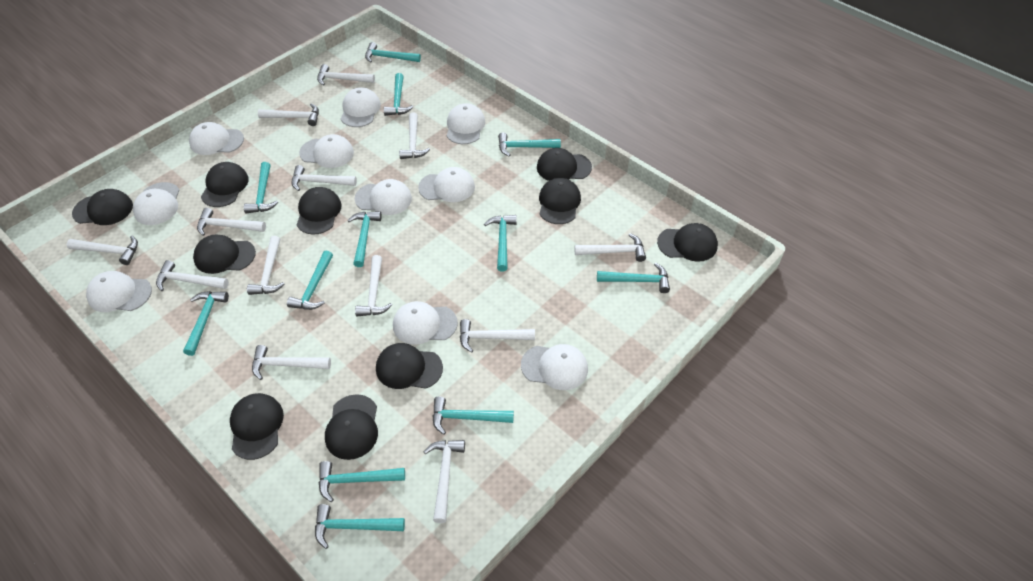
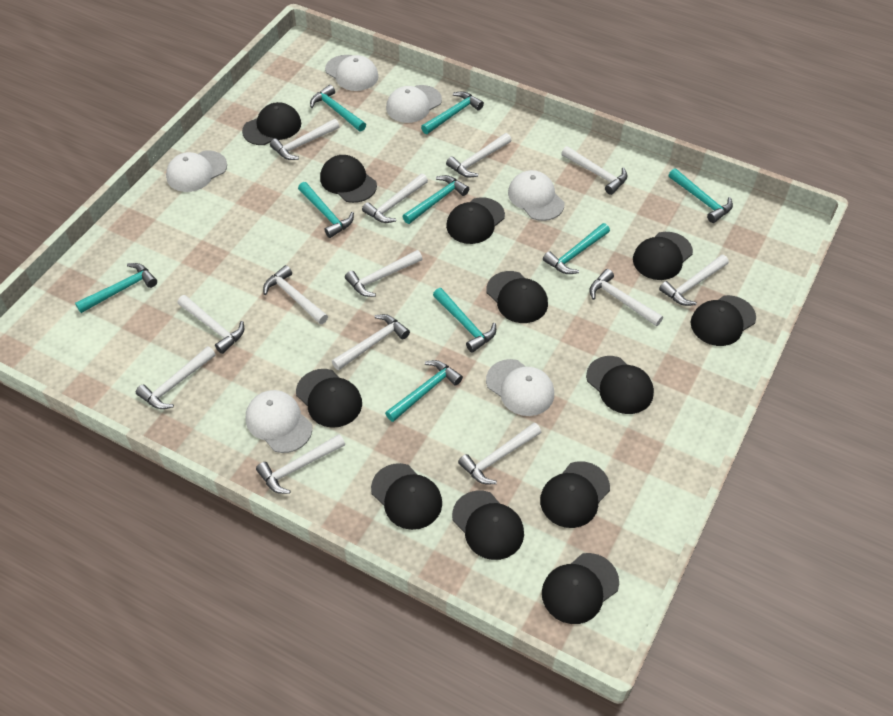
black cap: [72,189,133,225] [193,234,256,274] [201,162,249,207] [230,393,284,460] [297,187,342,235] [325,394,378,460] [376,343,443,389] [537,148,592,181] [539,178,581,224] [657,223,718,262] = 10 -> [242,102,301,145] [296,369,362,428] [320,155,377,203] [371,463,442,530] [446,197,505,244] [452,491,524,560] [486,271,548,323] [540,461,610,528] [542,553,619,624] [586,356,654,414] [633,232,693,280] [691,295,756,346] = 12
turquoise hammer: [183,291,229,356] [244,162,278,214] [287,251,333,310] [315,504,405,549] [319,461,405,502] [347,211,382,267] [365,42,421,63] [384,73,413,116] [432,397,514,435] [484,215,517,271] [498,132,561,157] [597,263,670,293] = 12 -> [75,263,157,313] [298,182,354,238] [310,85,366,132] [385,360,463,422] [402,175,469,224] [421,91,484,134] [433,288,496,353] [543,223,610,274] [669,168,733,223] = 9
white cap: [86,271,152,312] [133,182,179,225] [189,122,244,155] [299,134,354,168] [341,87,381,127] [355,179,412,215] [393,301,458,345] [418,167,475,202] [447,103,485,144] [521,344,588,390] = 10 -> [166,150,227,192] [246,390,312,453] [325,55,379,91] [386,85,442,123] [486,359,554,416] [508,170,564,221] = 6

